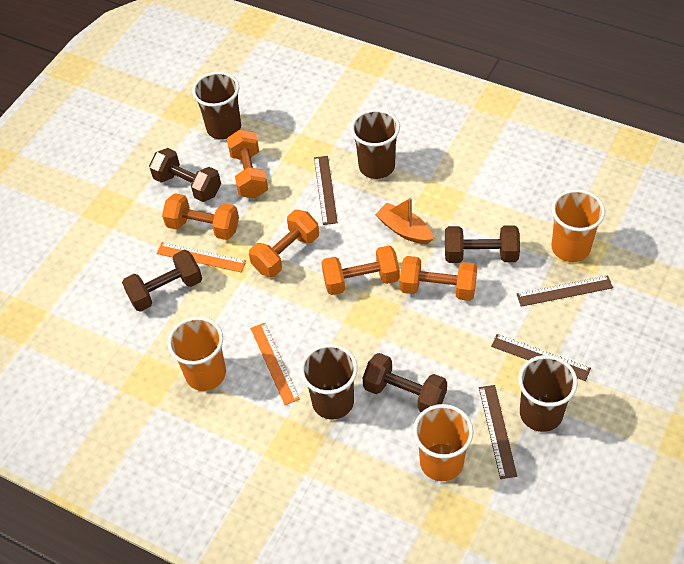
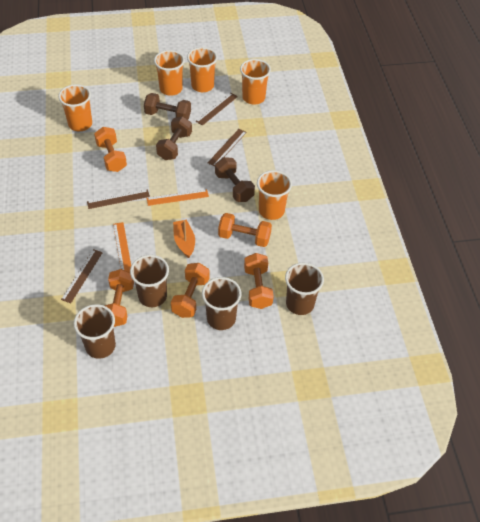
brown dumbbell: [122,250,202,312] [149,148,221,202] [363,353,447,412] [445,225,520,263] = 4 -> [144,93,191,120] [156,116,192,160] [215,157,255,202] = 3
orange cup: [167,317,226,391] [413,404,473,481] [551,189,605,262] = 3 -> [58,84,92,131] [154,50,185,96] [187,47,217,92] [240,59,271,105] [257,170,292,220] = 5

